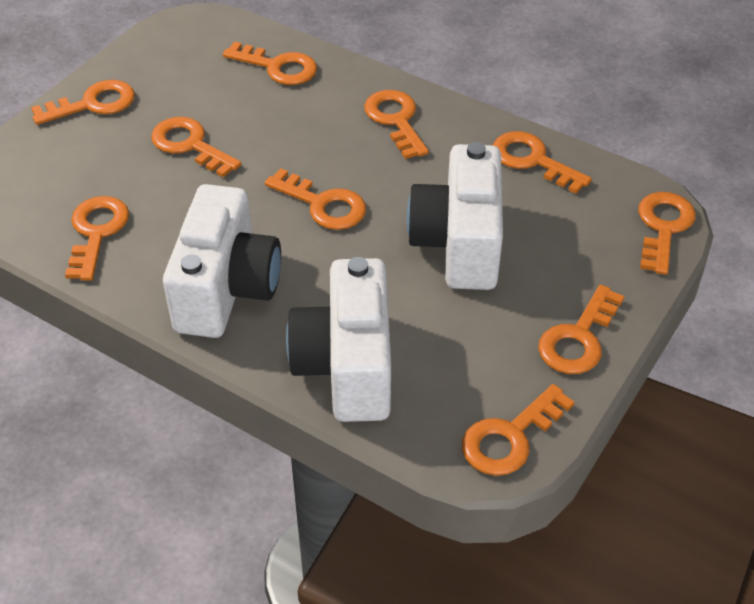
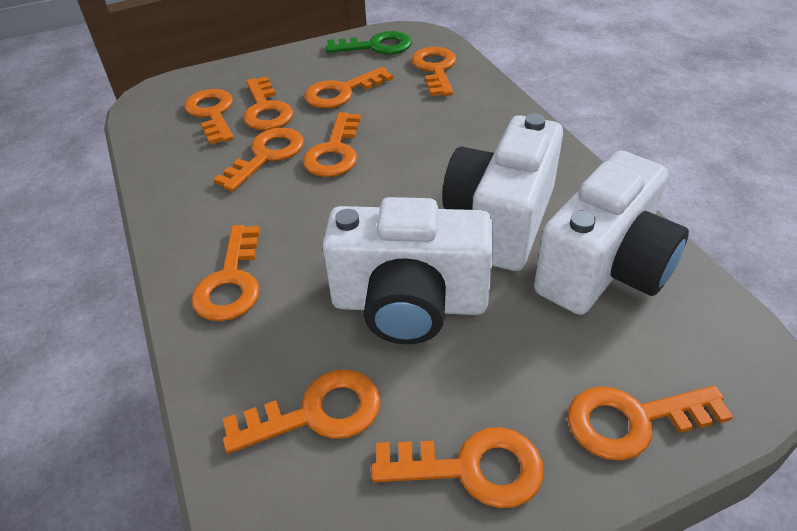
green key: none = 0 -> [326,31,412,54] = 1

